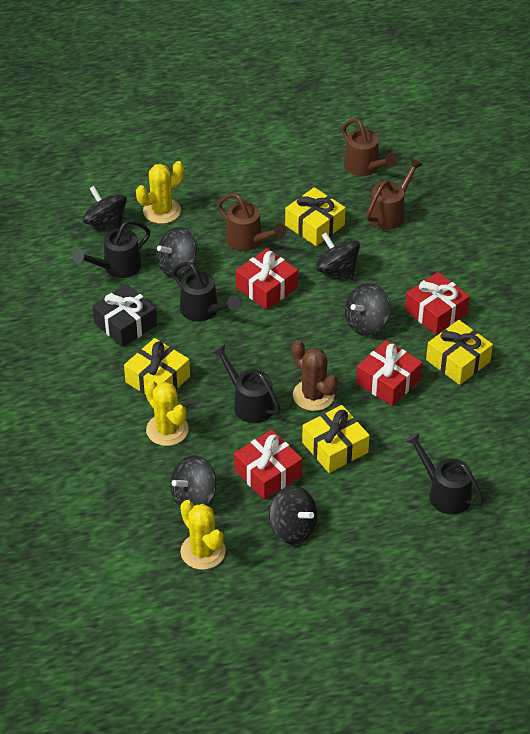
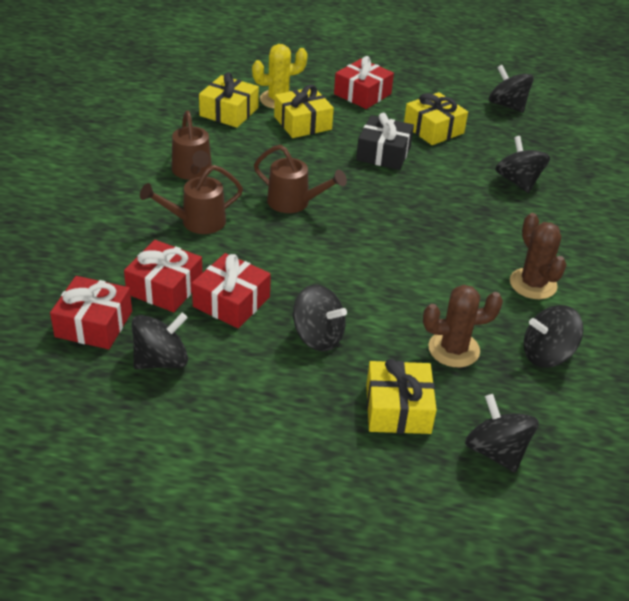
black watering can: [73,220,150,278] [172,262,241,322] [212,344,281,423] [405,432,484,514] = 4 -> none = 0
brown cactus: [292,341,338,411] = 1 -> [423,285,503,367] [510,213,567,299] = 2
yellow cactus: [136,161,184,224] [145,380,189,446] [180,500,226,570] = 3 -> [252,44,308,109] = 1

